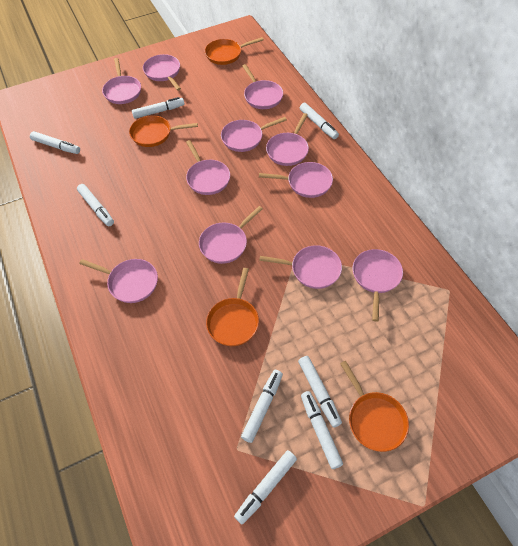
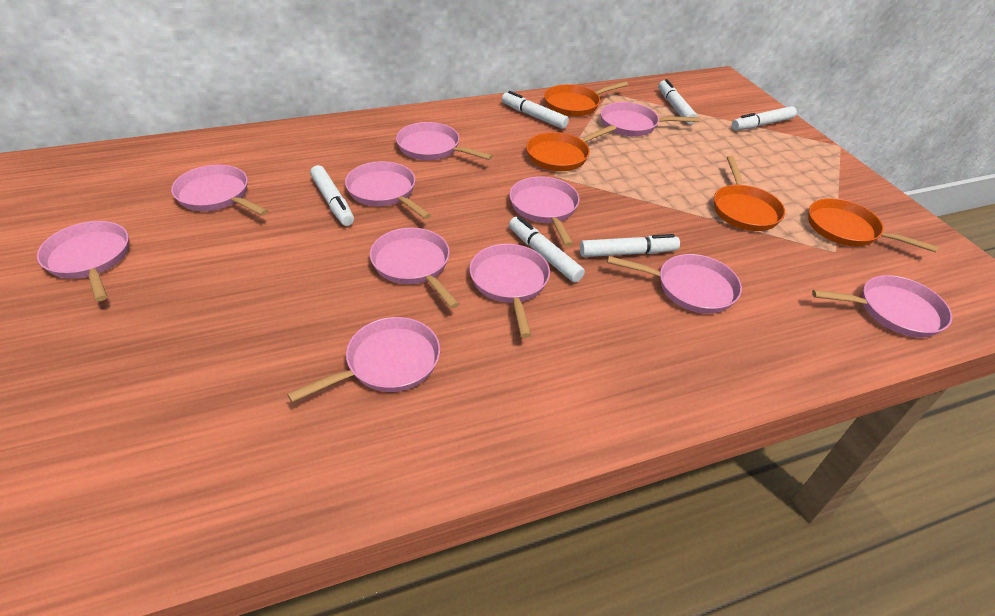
white marker: [30,131,80,154] [77,184,114,226] [132,97,185,119] [234,450,297,525] [241,370,283,443] [298,356,342,428] [300,103,339,139] [301,391,343,469] = 8 -> [310,165,354,226] [502,91,569,129] [509,216,585,283] [580,234,680,257] [658,79,697,124] [732,106,797,130] = 6

